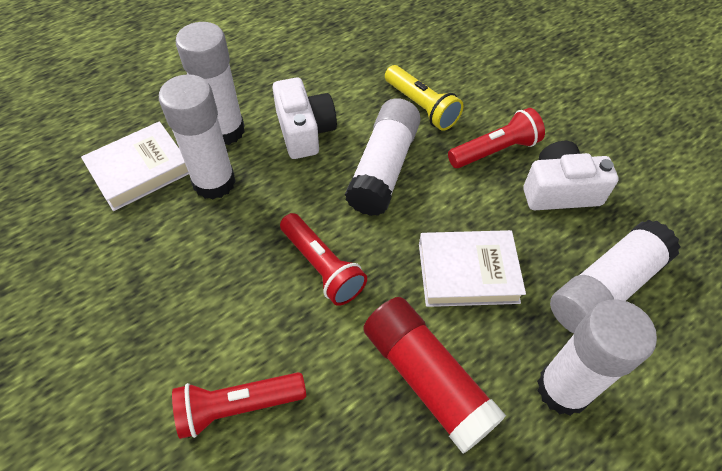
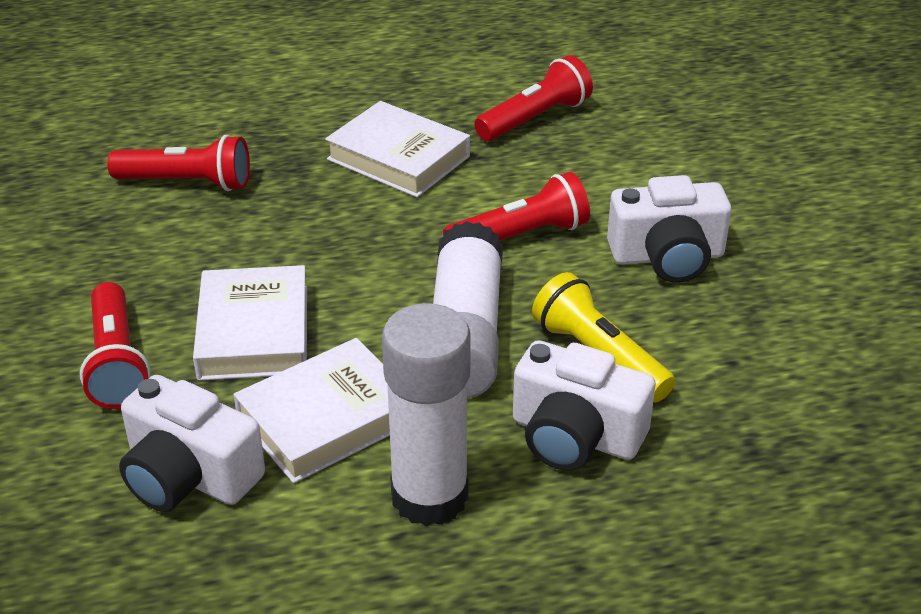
red flashlight: [172,372,306,439] [280,213,367,306] [448,108,545,168] = 3 -> [80,282,150,409] [107,135,250,191] [443,172,590,241] [475,55,593,141] = 4
red glue stick: [363,297,506,454] = 1 -> none = 0
white book: [81,121,189,211] [419,230,526,307] = 2 -> [193,265,307,380] [233,338,390,483] [325,101,470,197] = 3
white camera: [272,77,337,159] [523,141,619,210] = 2 -> [119,375,265,512] [513,340,656,471] [607,175,731,283] = 3
white glue stick: [159,74,236,199] [176,22,245,145] [345,98,421,216] [537,299,657,416] [550,220,681,333] = 5 -> [382,303,471,526] [433,221,503,398] = 2

